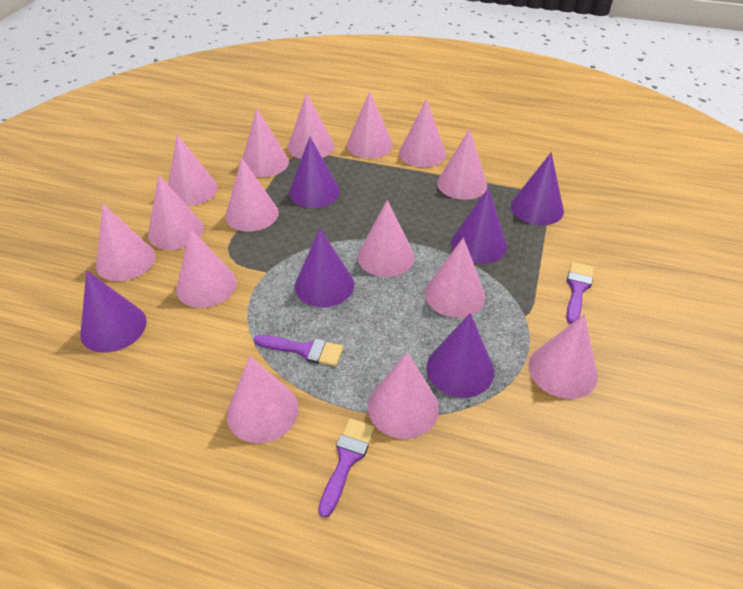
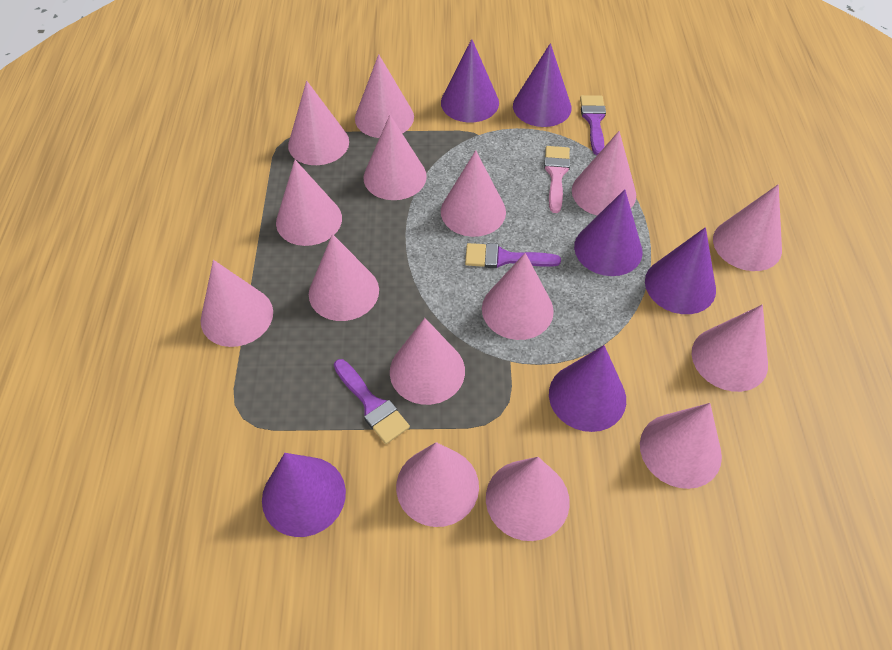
pink brush: none = 0 -> [544,146,570,213] = 1

